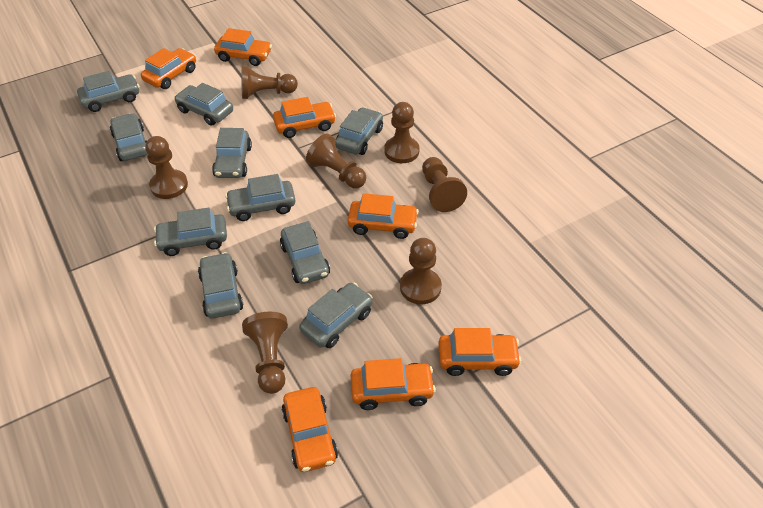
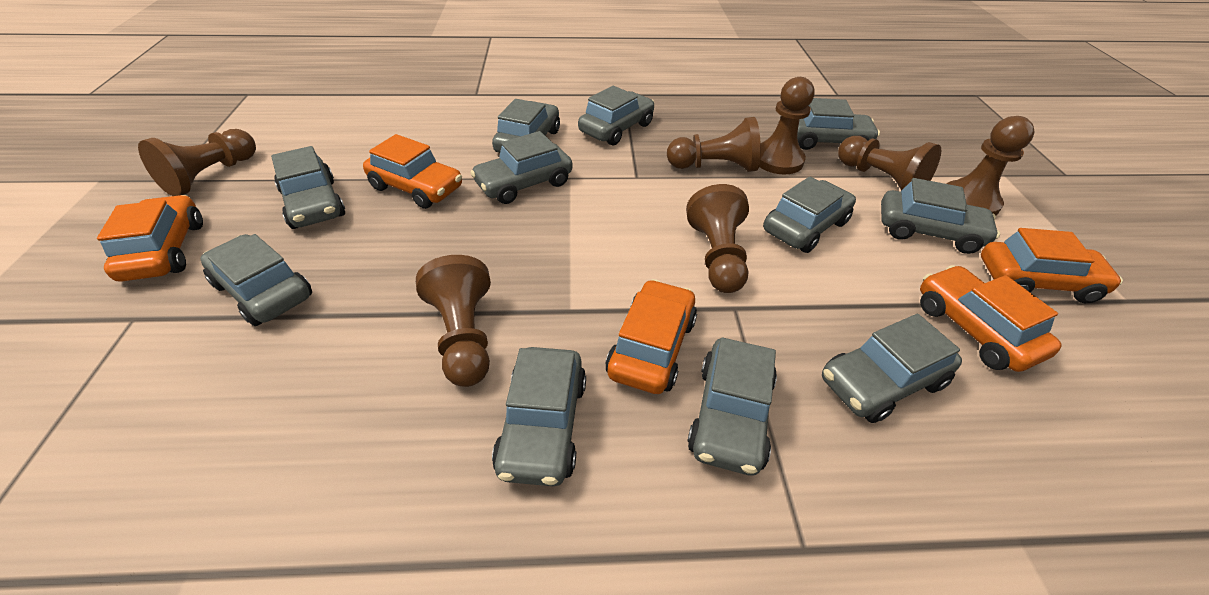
grey car: [77,71,140,112] [110,113,148,161] [154,208,227,256] [174,83,233,126] [198,252,244,319] [212,128,252,178] [225,174,295,221] [280,221,330,284] [299,283,373,348] [335,107,383,155] = 10 -> [200,234,312,326] [271,146,345,229] [470,131,572,204] [492,99,560,153] [492,347,586,486] [578,86,655,145] [687,338,777,475] [763,177,856,253] [797,98,880,150] [822,314,962,423] [881,178,1000,254] = 11
orange car: [141,48,196,89] [214,28,272,66] [273,97,336,138] [282,387,338,472] [348,193,419,239] [350,358,436,410] [438,328,521,376] = 7 -> [97,195,203,282] [363,134,462,209] [606,279,697,394] [920,265,1062,372] [981,228,1123,303] = 5

